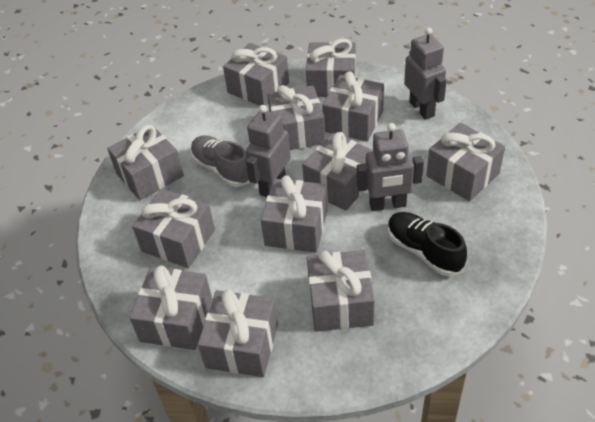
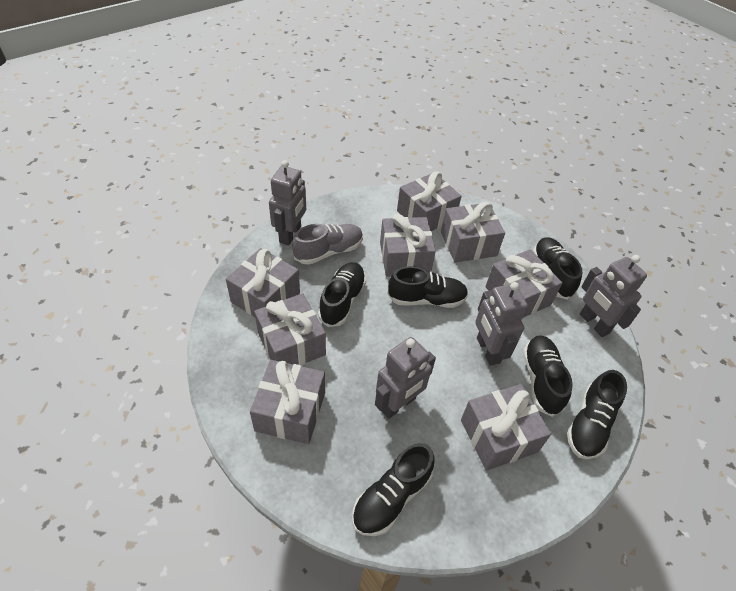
black shoe: [388,212,467,276] = 1 -> [318,262,366,327] [352,443,435,536] [388,266,468,308] [523,335,573,417] [533,237,582,300] [567,370,627,459] = 6
grey gift: [107,125,184,200] [129,265,212,350] [132,189,215,268] [198,289,278,377] [223,43,289,106] [261,175,327,253] [267,85,325,150] [302,132,373,211] [306,39,356,97] [307,250,375,332] [322,71,384,142] [426,123,505,201] = 12 -> [226,248,300,317] [250,360,325,444] [254,293,326,365] [380,214,436,277] [397,171,461,231] [441,202,505,263] [461,384,551,471] [485,249,562,318] = 8
grey robot: [246,105,291,197] [357,123,424,211] [404,27,447,120] = 3 -> [269,160,306,246] [375,337,436,419] [475,282,528,366] [580,255,647,337] = 4

